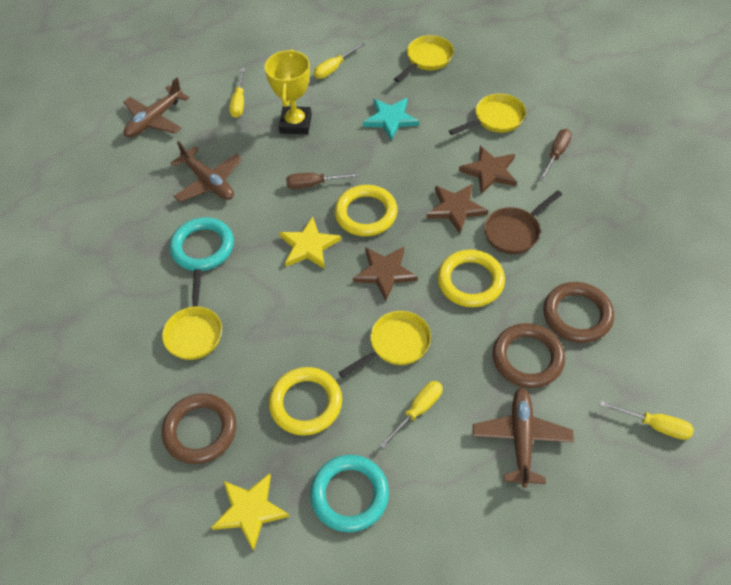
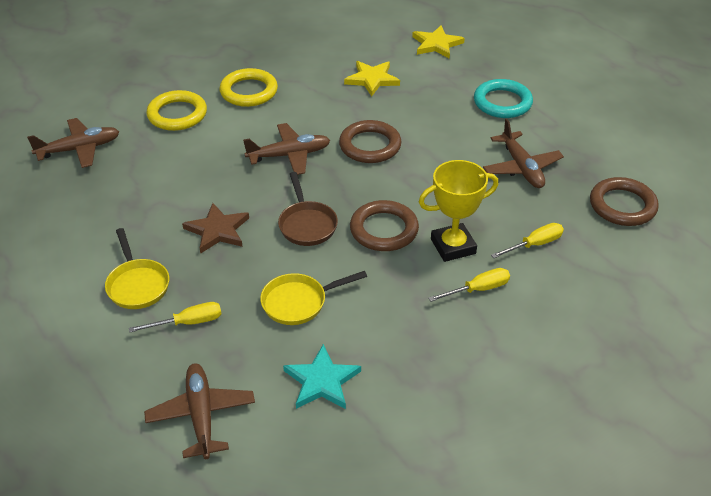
brown plane: [123,77,189,137] [171,141,242,202] [473,388,574,488] = 3 -> [27,118,119,168] [144,363,255,459] [243,123,330,175] [483,119,564,188] = 4
brown screwdriver: [286,173,360,189] [539,129,572,181] = 2 -> none = 0
brown star: [353,247,418,301] [427,184,489,234] [459,146,517,194] = 3 -> [182,203,249,254] = 1
turquoise ring: [169,217,234,271] [310,455,389,532] = 2 -> [474,79,533,118] = 1
yellow pan: [162,269,222,360] [338,311,431,378] [394,35,454,82] [449,94,526,135] = 4 -> [105,228,169,309] [260,271,367,325] = 2
yellow ring: [269,367,342,436] [335,185,397,236] [437,250,505,307] = 3 -> [146,90,207,131] [220,68,278,107] = 2
yellow screwdriver: [229,68,245,118] [314,42,364,79] [379,381,443,449] [600,401,694,440] = 4 -> [129,302,221,332] [428,268,510,302] [491,223,564,258] = 3

